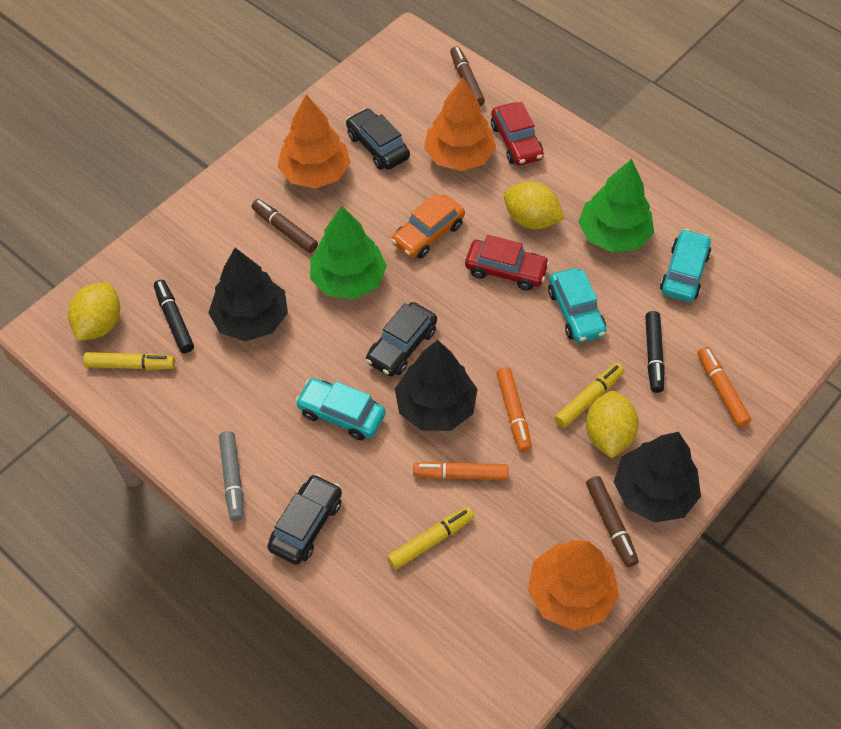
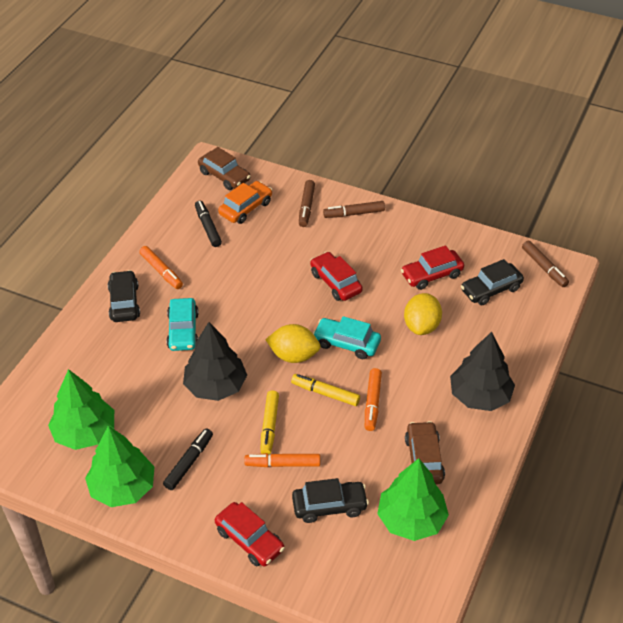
black tree: [208,248,288,341] [395,340,478,431] [614,432,701,523] = 3 -> [183,322,247,401] [450,332,515,411] = 2
brown car: none = 0 -> [198,147,251,190] [405,421,445,484] = 2
green tree: [310,206,387,299] [578,159,654,253] = 2 -> [48,369,114,450] [85,426,155,507] [377,458,449,541] = 3
grey marker: [219,431,244,521] = 1 -> none = 0
orange tree: [278,95,351,188] [424,77,496,171] [528,540,619,630] = 3 -> none = 0
red car: [465,235,550,291] [491,102,544,166] = 2 -> [215,502,285,566] [310,252,363,301] [401,245,464,290] = 3
turquoise car: [295,378,386,440] [548,268,607,343] [660,229,711,302] = 3 -> [166,298,199,351] [313,316,381,359] = 2
yellow lemon: [68,283,120,341] [504,181,564,229] [586,391,639,458] = 3 -> [265,324,321,363] [404,293,442,335] = 2
yellow marker: [83,352,175,370] [387,507,475,570] [555,363,624,428] = 3 -> [260,390,279,455] [291,374,360,406] = 2

